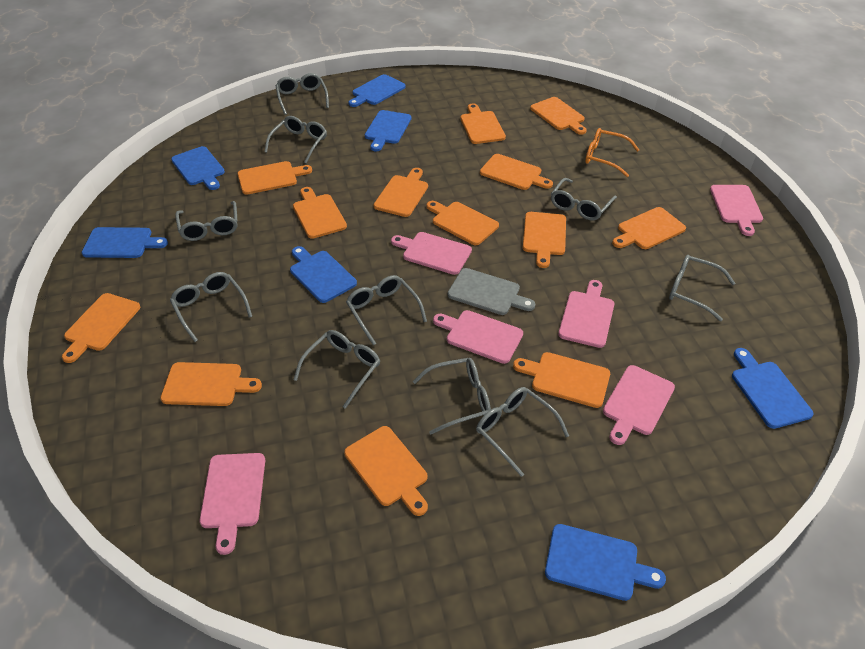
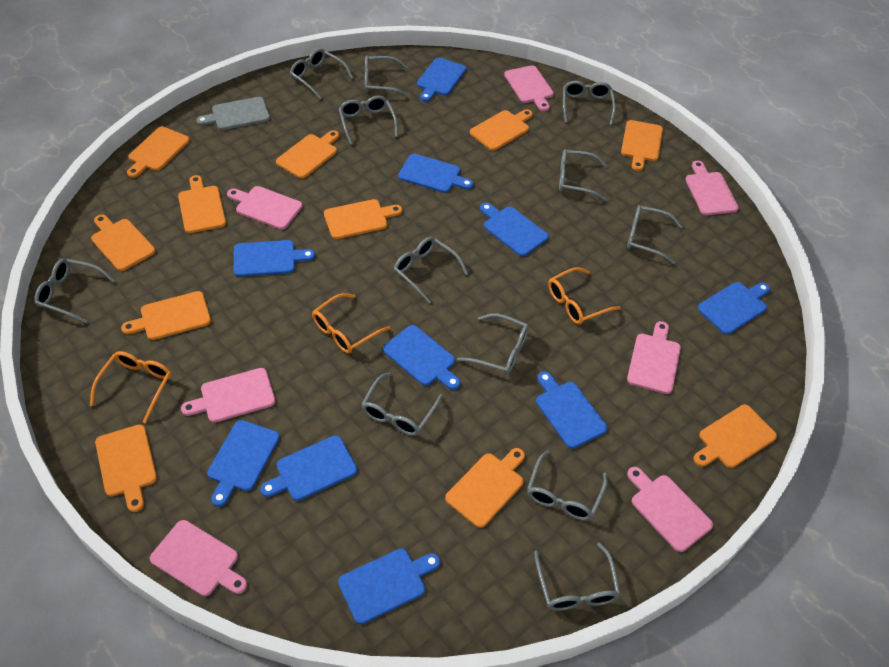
blue cutting board: [82,227,168,258] [171,146,225,190] [290,246,357,303] [348,74,406,107] [365,110,412,151] [545,524,666,601] [732,348,814,429] = 7 -> [207,420,280,507] [234,240,315,277] [260,435,357,501] [338,548,440,624] [383,325,461,390] [398,154,473,193] [417,58,466,102] [480,203,549,256] [536,371,608,449] [698,282,770,335] = 10
grey glasses: [170,272,252,342] [175,201,238,241] [265,116,327,163] [276,73,329,115] [294,330,380,409] [346,275,427,345] [413,358,491,434] [476,387,569,477] [551,178,617,220] [669,255,735,321] = 10 -> [35,258,115,323] [290,48,353,99] [339,96,398,145] [361,372,443,436] [365,55,408,97] [394,237,468,304] [457,313,529,375] [527,450,608,520] [534,543,621,611] [559,149,607,200] [563,81,616,125] [627,205,683,264] = 12
orange cutting board: [62,293,140,363] [160,362,262,406] [237,161,312,195] [293,187,347,239] [344,426,428,516] [373,168,428,217] [426,201,499,245] [460,103,506,144] [480,154,553,190] [513,352,610,408] [523,212,566,268] [530,97,587,135] [612,207,686,249] = 13 -> [91,214,156,271] [95,425,157,512] [121,291,211,340] [127,126,190,178] [178,175,226,233] [276,130,339,179] [324,199,402,239] [445,448,525,528] [470,109,533,151] [621,120,663,171] [693,404,777,468] = 11
orange glasses: [585,128,639,177] = 1 -> [90,351,171,423] [312,293,391,353] [548,267,621,324] = 3
pink cutting board: [200,453,265,555] [391,232,472,275] [433,310,523,364] [558,280,614,348] [603,365,675,445] [710,185,763,236] = 6 -> [150,520,247,596] [181,368,275,423] [227,186,303,230] [504,65,554,111] [627,321,681,394] [627,467,713,552] [685,161,739,215] = 7

